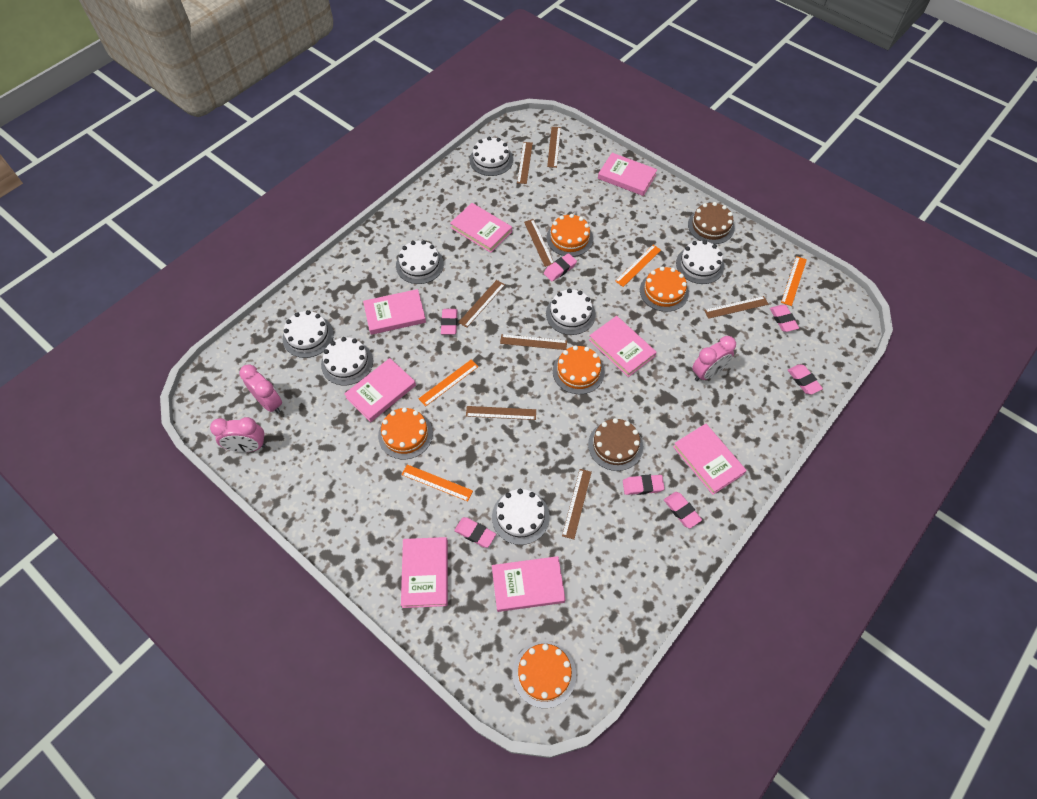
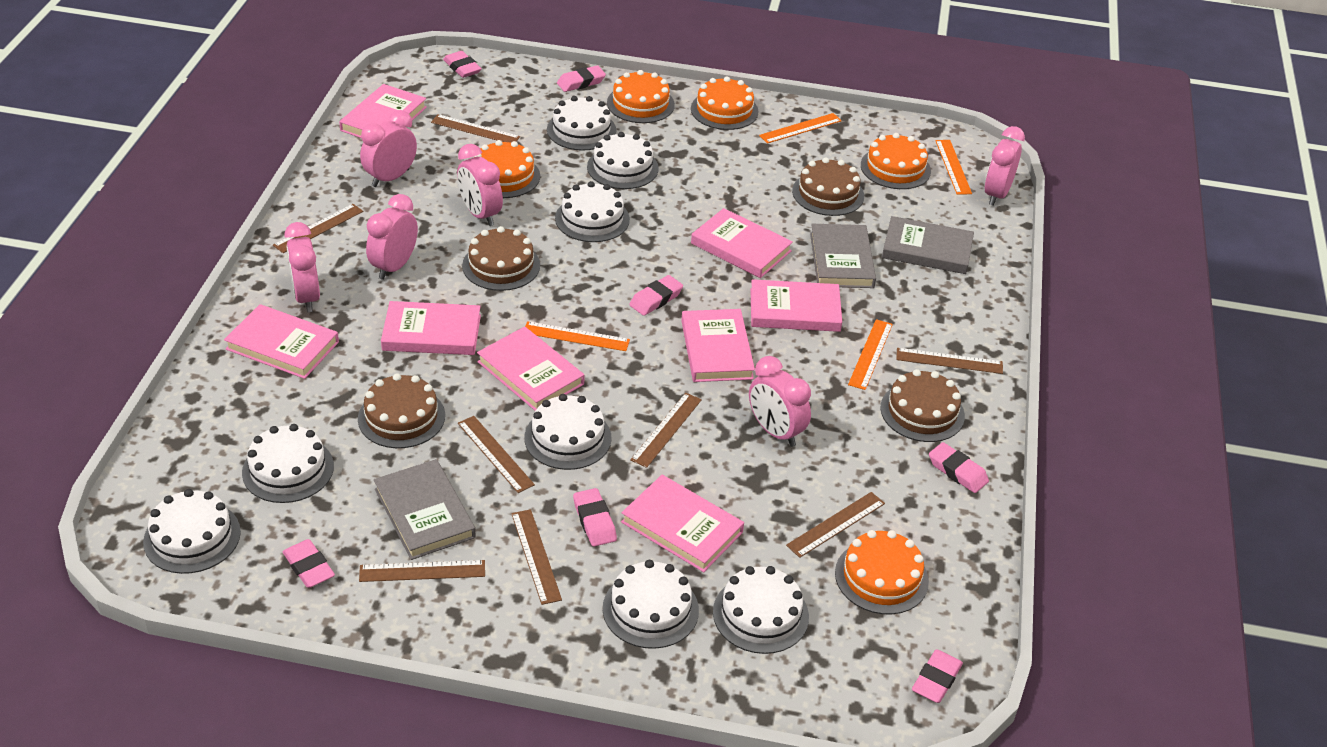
brown cake: [588,418,643,471] [688,202,735,244] = 2 -> [358,373,445,448] [462,226,540,291] [792,157,864,216] [880,369,965,442] = 4
grey book: none = 0 -> [374,459,476,560] [810,224,876,288] [882,216,974,274] = 3
pink clock: [210,417,266,452] [239,364,282,413] [692,336,736,381] = 3 -> [284,222,320,312] [360,110,417,187] [366,194,418,280] [457,144,503,226] [749,356,811,447] [984,126,1025,206] = 6
white cake: [283,310,334,358] [321,337,373,385] [396,240,444,284] [470,137,513,176] [492,489,550,545] [546,289,596,335] [676,240,724,284] = 7 -> [143,489,241,574] [242,424,334,503] [524,394,612,470] [547,96,616,151] [555,181,630,242] [587,132,659,189] [603,560,699,649] [713,566,809,654] = 8

